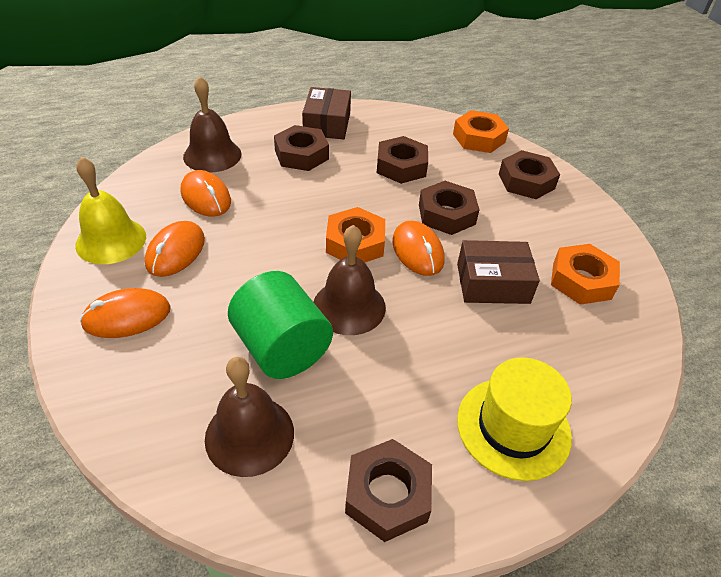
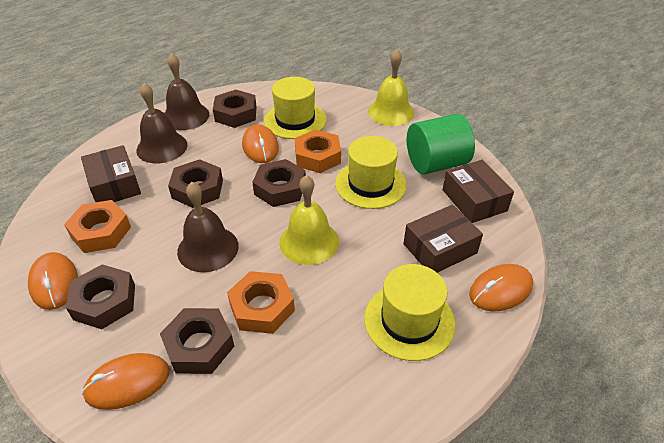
brown box: [302,87,351,139] [457,240,540,304] = 2 -> [81,145,141,202] [404,205,483,273] [443,160,514,223] = 3
yellow bell: [75,157,146,264] = 1 -> [279,175,339,265] [368,50,414,126] = 2
yellow hat: [457,357,572,481] = 1 -> [264,77,327,139] [335,136,407,209] [364,264,455,361] = 3

